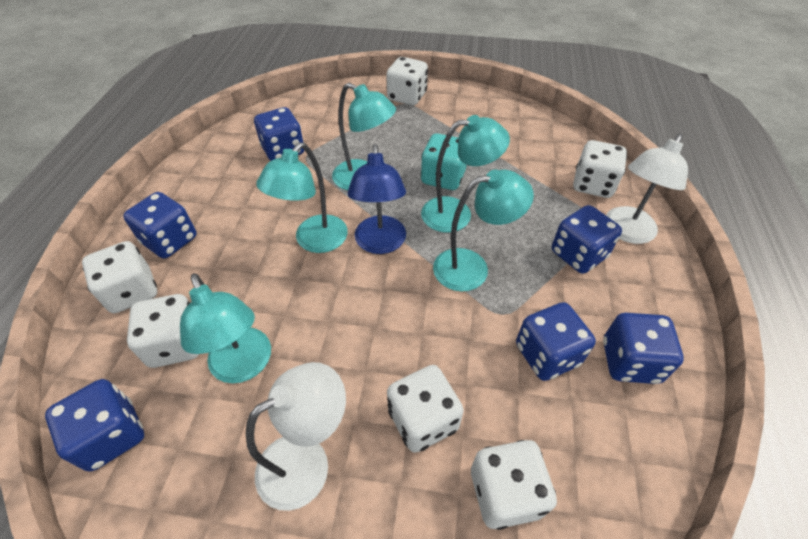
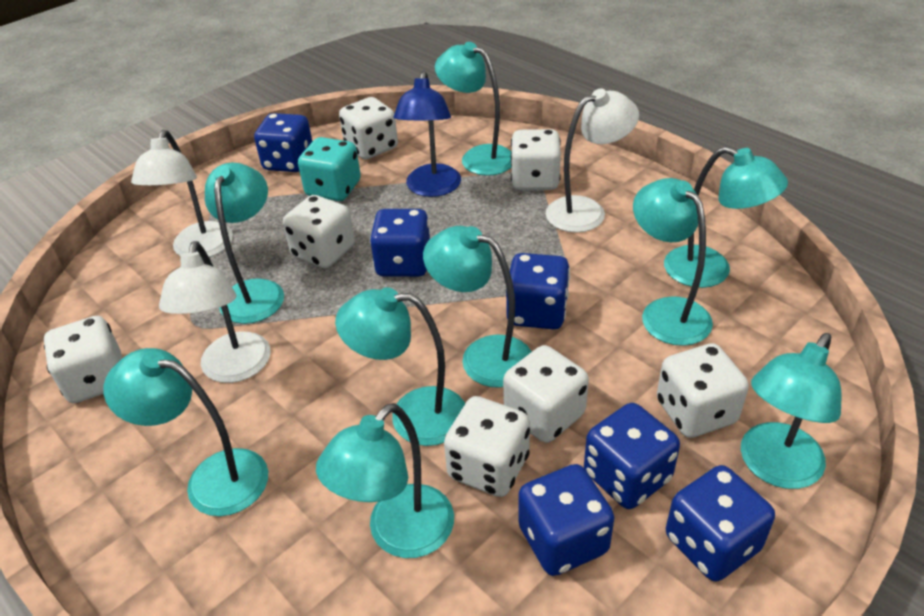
turquoise lamp: [180,273,271,383] [256,143,348,253] [332,83,396,190] [421,115,510,233] [433,170,534,291] = 5 -> [103,348,268,516] [205,163,284,324] [316,403,454,558] [335,287,465,446] [423,226,532,388] [435,42,511,176] [633,178,713,346] [664,146,788,288] [741,333,841,489] = 9
white dice: [82,241,157,313] [127,294,199,368] [386,57,428,105] [387,365,464,453] [471,440,557,530] [573,140,627,198] = 6 -> [44,316,122,403] [283,195,355,268] [339,97,398,159] [444,396,530,497] [503,345,589,443] [511,129,561,190] [657,343,749,438] = 7
white lamp: [246,362,346,511] [606,134,688,244] = 2 -> [131,130,233,259] [159,241,270,383] [546,88,639,233] = 3

